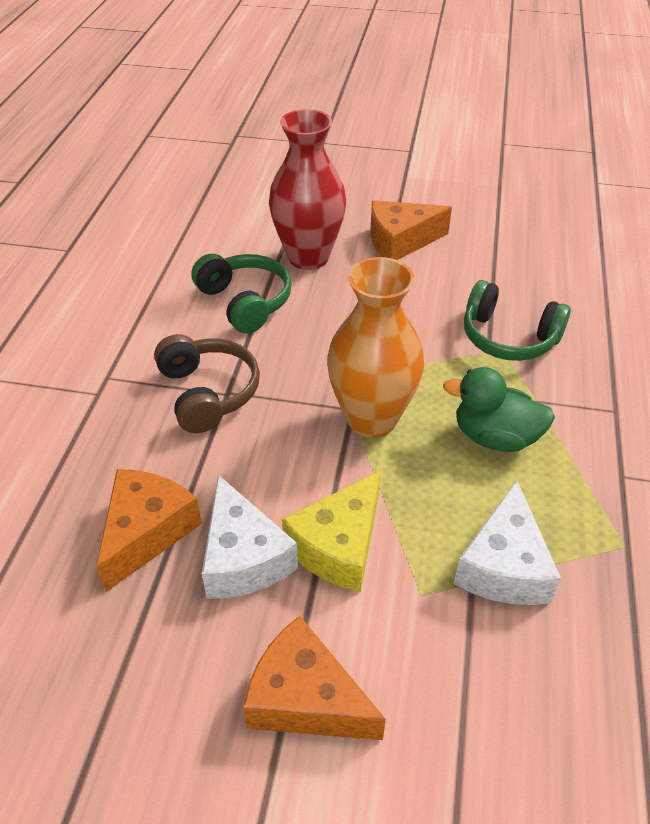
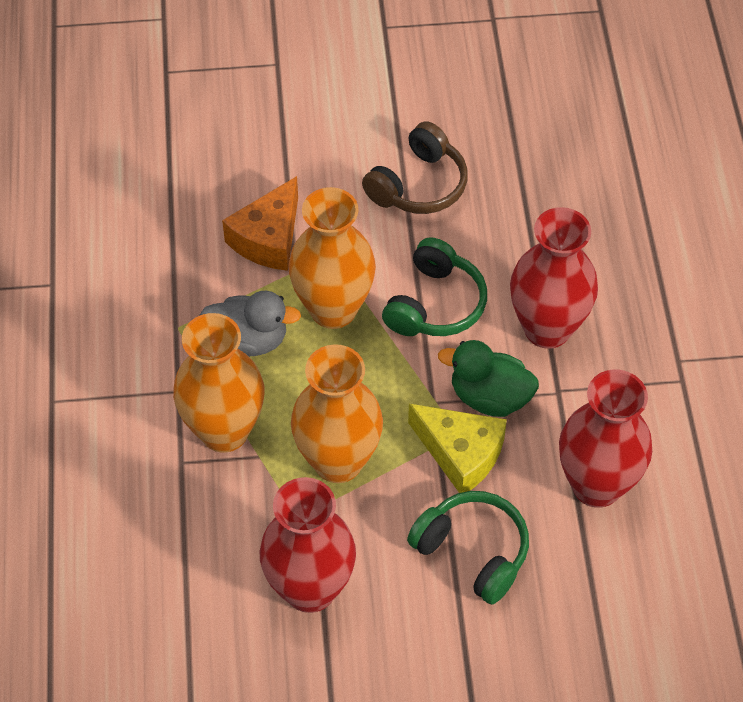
grey duck: none = 0 -> [199,291,301,357] = 1
orange cheese: [96,469,202,592] [243,616,386,740] [370,200,452,260] = 3 -> [222,176,298,271] = 1
orange vase: [327,257,424,438] = 1 -> [173,313,264,453] [288,187,376,329] [291,344,383,483] = 3
red vase: [269,109,346,270] = 1 -> [260,477,356,613] [510,207,598,349] [559,370,652,508] = 3
white cheese: [202,475,298,599] [454,480,561,605] = 2 -> none = 0

